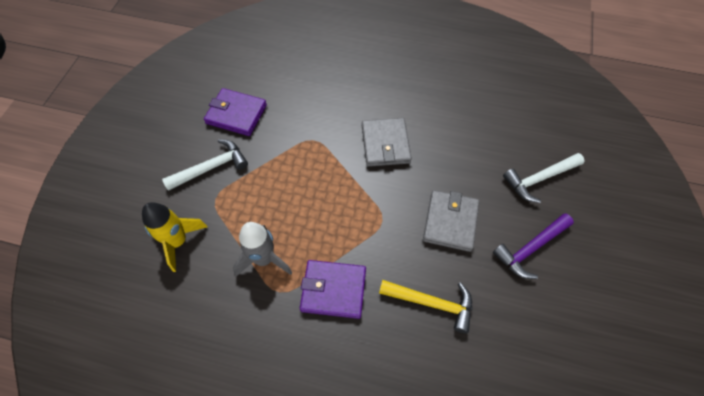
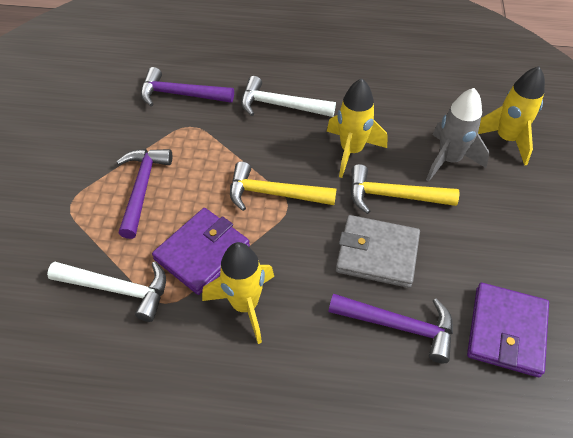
grey wallet: [362,118,412,167] [423,190,479,252] = 2 -> [336,215,420,288] = 1
purple hammer: [493,213,574,279] = 1 -> [117,149,172,239] [141,67,234,106] [328,294,453,363] = 3
yellow hammer: [379,280,472,333] = 1 -> [230,162,337,211] [350,164,459,214] = 2
yellow rocket: [142,202,207,272] = 1 -> [202,242,274,344] [327,78,387,178] [478,66,545,166] = 3

